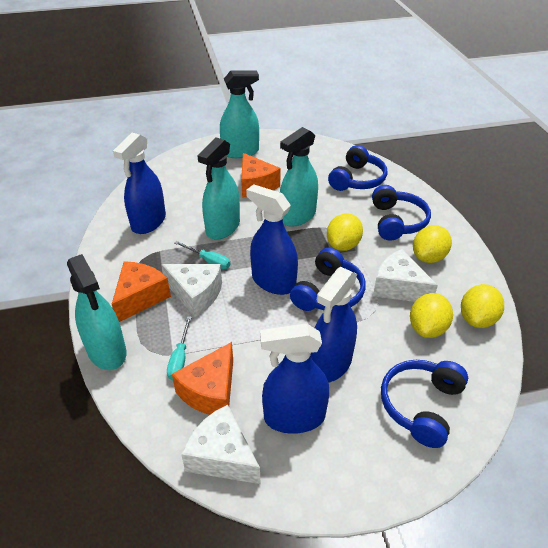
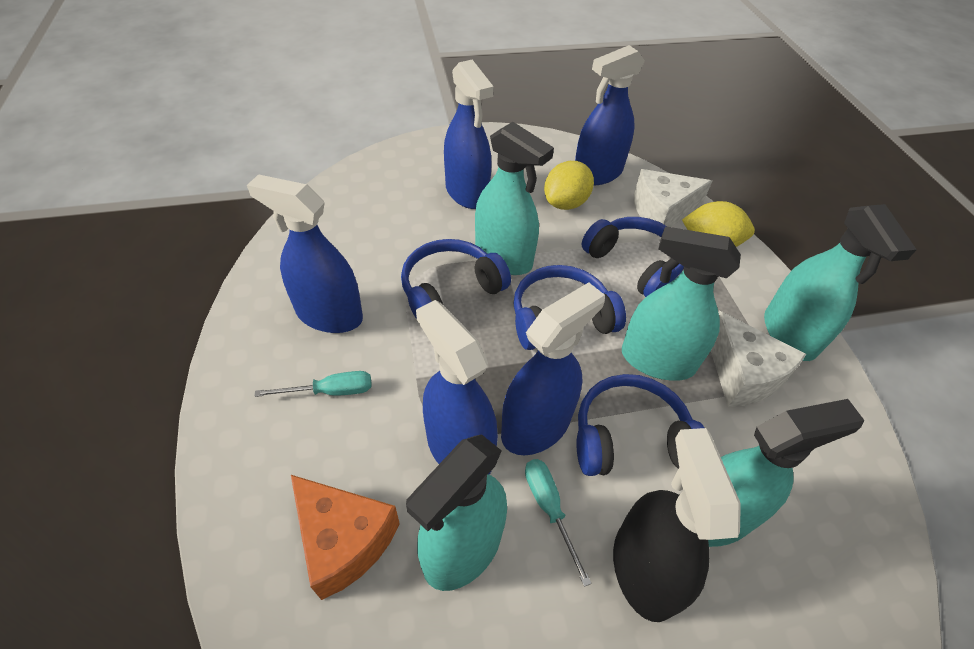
black spray bottle: none = 0 -> [613,428,741,622] = 1
blue spray bottle: [113,133,166,234] [246,184,298,295] [260,324,329,434] [311,267,357,383] = 4 -> [247,174,363,333] [416,300,498,475] [444,60,494,209] [501,282,605,455] [575,45,645,185] = 5
orange cheese: [112,261,171,322] [172,342,233,415] [241,153,280,197] = 3 -> [291,475,400,600] = 1
turquoise spray bottle: [67,254,126,370] [197,137,240,240] [220,70,259,158] [280,127,318,227] = 4 -> [406,435,507,591] [475,122,554,275] [622,226,741,381] [708,399,864,547] [764,204,917,361] = 5
white cheese: [162,264,222,317] [181,405,261,484] [373,249,438,302] = 3 -> [634,169,712,227] [711,310,806,407] = 2
yellow lemon: [327,213,363,251] [410,293,453,338] [413,225,452,263] [461,284,504,328] = 4 -> [544,161,594,210] [682,201,755,247] = 2

